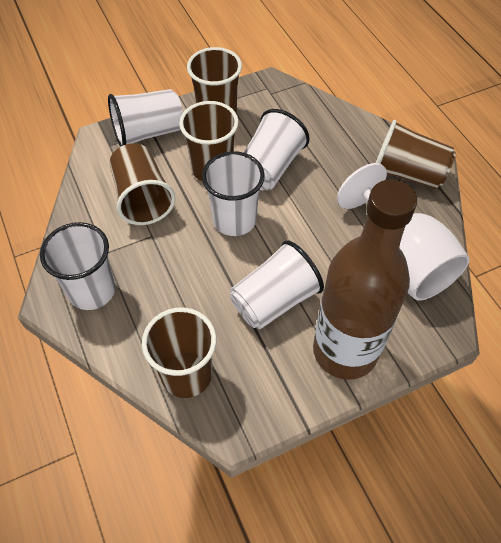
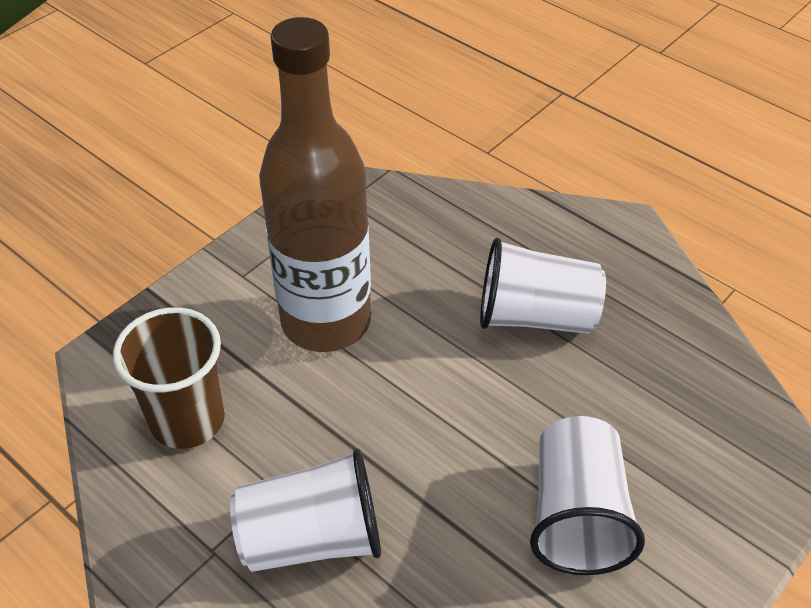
brown cup: [110,143,175,225] [142,307,216,398] [179,101,239,181] [187,47,242,114] [376,120,456,189] = 5 -> [113,307,225,449] = 1
white cup: [40,222,115,310] [108,89,183,147] [202,151,265,236] [230,240,324,329] [244,109,310,190] = 5 -> [230,448,381,572] [480,238,606,334] [530,416,645,575] = 3
white goblet: [337,163,470,301] = 1 -> none = 0

